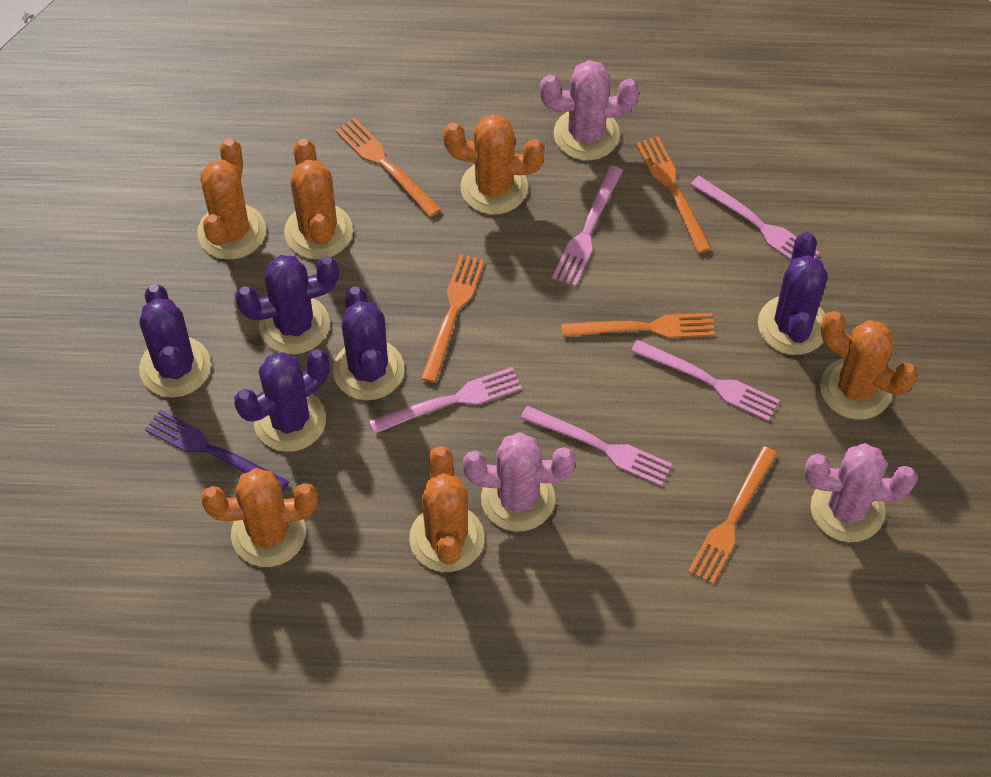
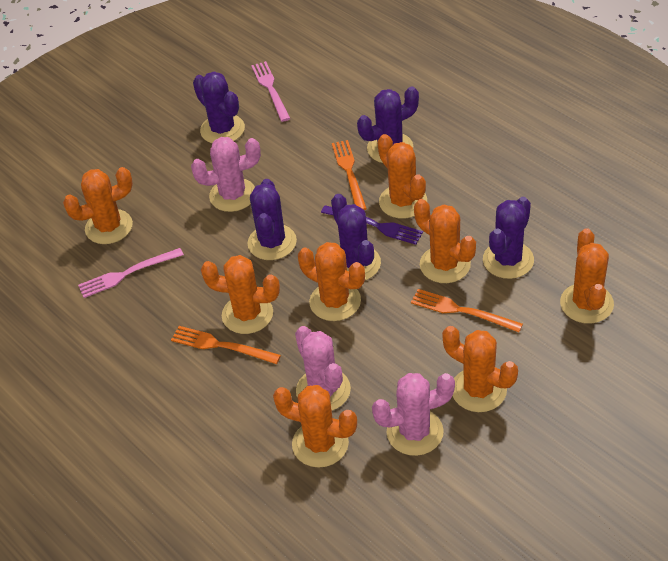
orange cactus: [197,138,266,260] [201,468,318,567] [284,139,353,259] [409,446,484,572] [443,114,545,214] [820,311,918,420] = 6 -> [63,167,133,244] [201,255,280,334] [273,385,357,468] [298,242,365,321] [377,134,427,219] [414,199,476,283] [442,326,518,412] [560,228,614,324] = 8
orange fork: [335,118,441,217] [421,254,484,383] [561,313,715,338] [636,136,711,254] [688,446,778,584] = 5 -> [171,326,281,364] [332,140,367,210] [411,289,523,332] = 3
pink fork: [369,367,522,434] [521,406,672,486] [552,165,623,286] [631,340,780,421] [690,176,820,260] = 5 -> [78,248,184,298] [251,61,291,122] = 2

